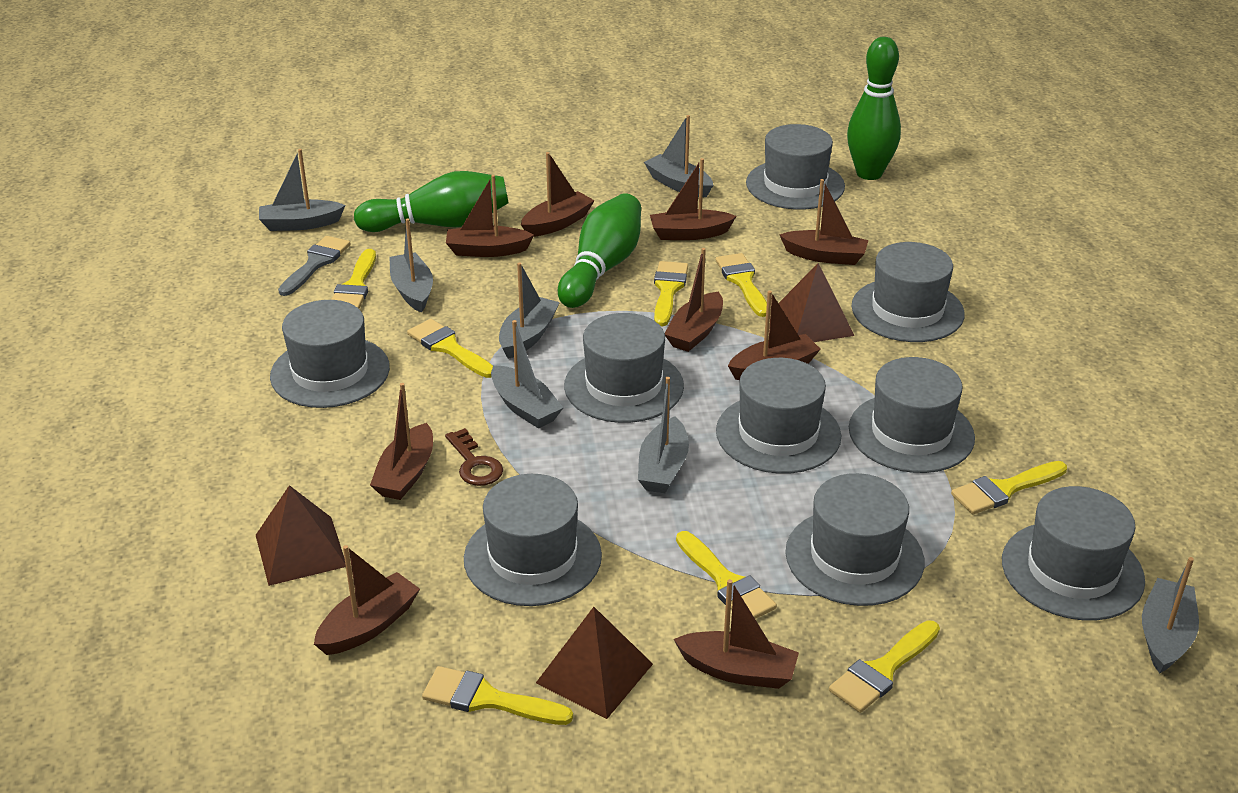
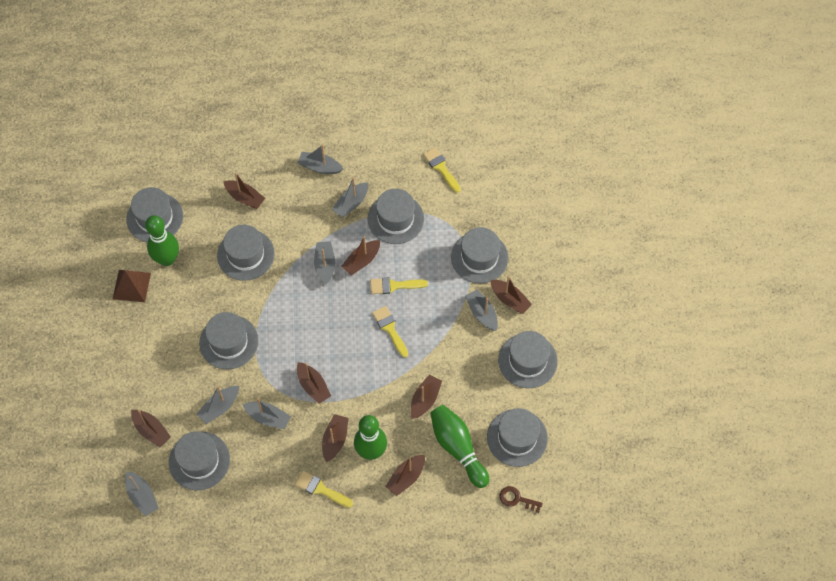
brown boat: [314,545,420,655] [370,383,433,500] [446,175,534,257] [521,152,595,237] [650,158,736,240] [665,248,723,352] [674,579,799,689] [728,291,820,380] [779,179,869,265] = 9 -> [131,410,171,447] [223,172,265,209] [297,362,331,404] [322,414,349,462] [341,236,380,275] [385,455,425,496] [411,374,442,419] [491,276,532,314] = 8
brown pyramid: [256,485,346,586] [536,607,653,719] [778,263,855,342] = 3 -> [113,270,151,302] = 1
grey brush: [278,236,351,296] = 1 -> none = 0
grey hat: [270,300,390,408] [464,474,602,606] [564,313,684,423] [716,358,841,474] [746,124,845,210] [785,473,924,606] [849,357,975,473] [851,242,965,342] [1002,486,1145,620] = 9 -> [126,187,183,242] [169,431,230,490] [199,312,258,369] [217,225,275,281] [368,189,424,244] [451,227,508,283] [487,408,548,467] [498,331,558,388] = 8
yellow brush: [331,249,376,308] [407,319,493,378] [422,666,573,725] [654,261,688,327] [676,531,777,619] [715,253,767,317] [829,620,940,713] [951,461,1067,515] = 8 -> [295,470,353,508] [370,277,428,294] [372,306,408,358] [423,147,461,193] = 4

